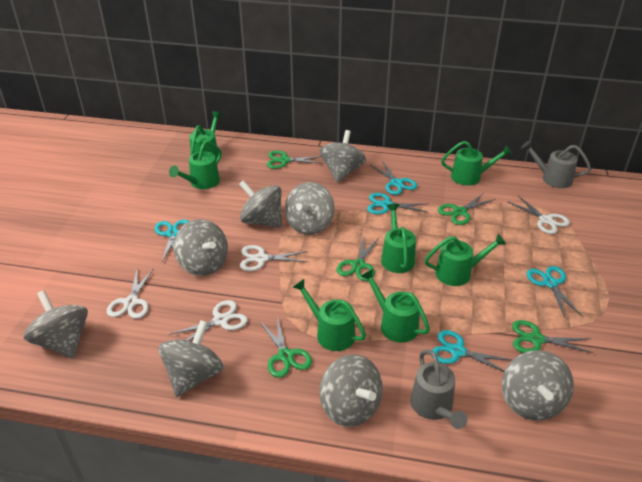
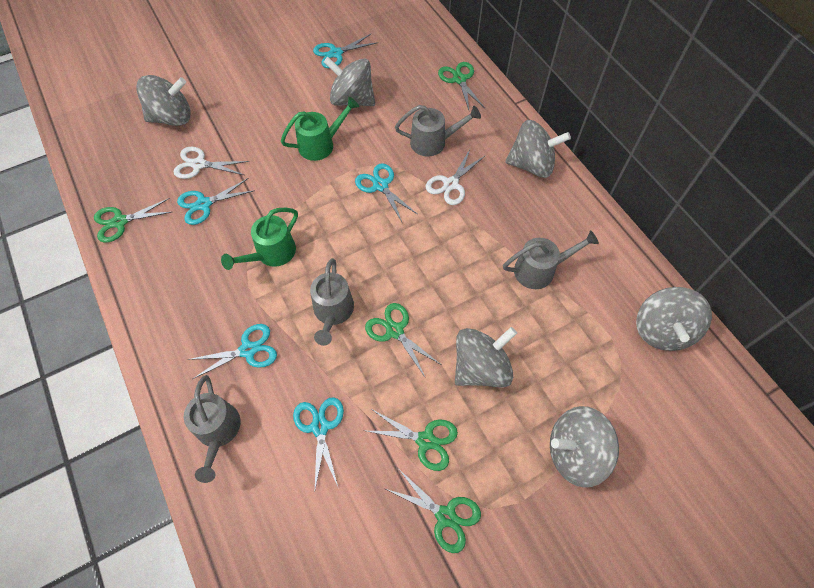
green watering can: [169,141,222,189] [190,111,222,159] [293,279,366,351] [361,269,430,342] [381,204,416,273] [425,234,506,286] [441,141,512,185] = 7 -> [221,208,298,270] [281,97,359,161] = 2
grey spinning top: [24,290,88,359] [158,320,224,397] [173,219,228,276] [239,180,282,228] [285,182,335,235] [319,354,383,427] [320,130,366,182] [502,350,574,420] = 8 -> [136,75,191,126] [324,57,375,106] [455,327,517,388] [505,120,571,178] [550,406,619,488] [636,287,712,351] = 6
grey watering can: [410,349,468,429] [521,140,591,188] = 2 -> [184,375,241,483] [310,258,354,346] [395,105,481,157] [503,230,599,289] = 4
white scissors: [107,268,154,319] [169,300,248,341] [240,245,308,271] [508,196,570,234] = 4 -> [173,147,249,179] [426,150,486,205] = 2

